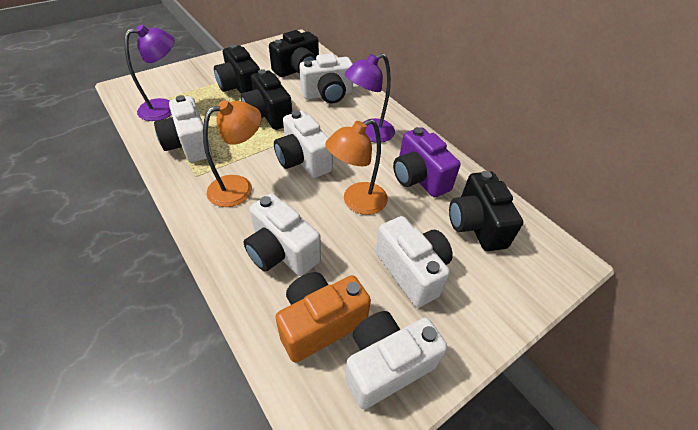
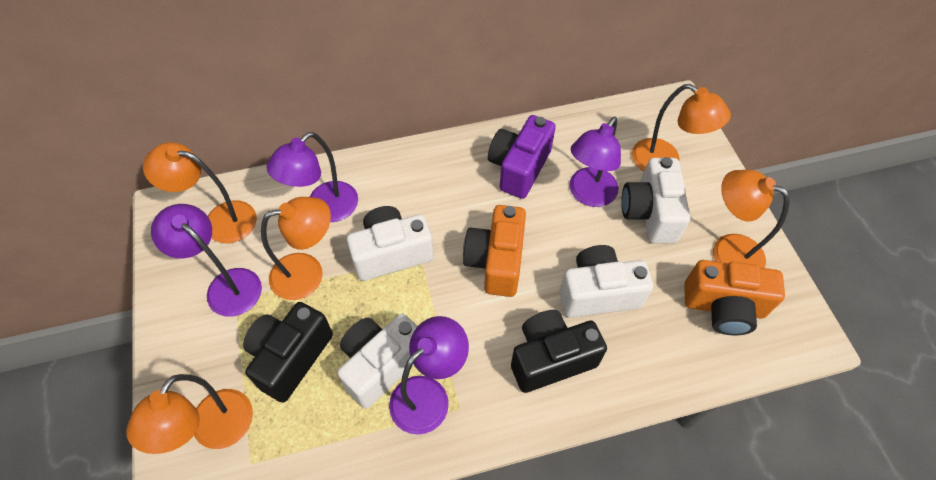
black camera: [214,44,260,94] [241,69,292,130] [269,30,319,77] [449,171,523,251] = 4 -> [243,302,333,403] [511,310,607,393] = 2
orange camera: [275,272,371,363] = 1 -> [463,205,526,297] [684,260,785,335] = 2
orange lamp: [203,100,262,207] [325,119,388,215] = 2 -> [126,374,253,454] [143,142,257,243] [261,197,331,300] [632,84,731,172] [713,170,790,268] = 5
purple lamp: [124,25,175,121] [345,53,395,143] = 2 -> [151,204,262,317] [266,132,358,222] [389,316,469,435] [569,117,621,207] = 4
white camera: [154,95,212,163] [244,194,321,276] [274,110,333,178] [299,53,353,103] [345,311,447,409] [375,216,453,308] = 6 -> [338,314,418,409] [347,206,433,281] [559,245,653,318] [621,157,690,244] = 4

